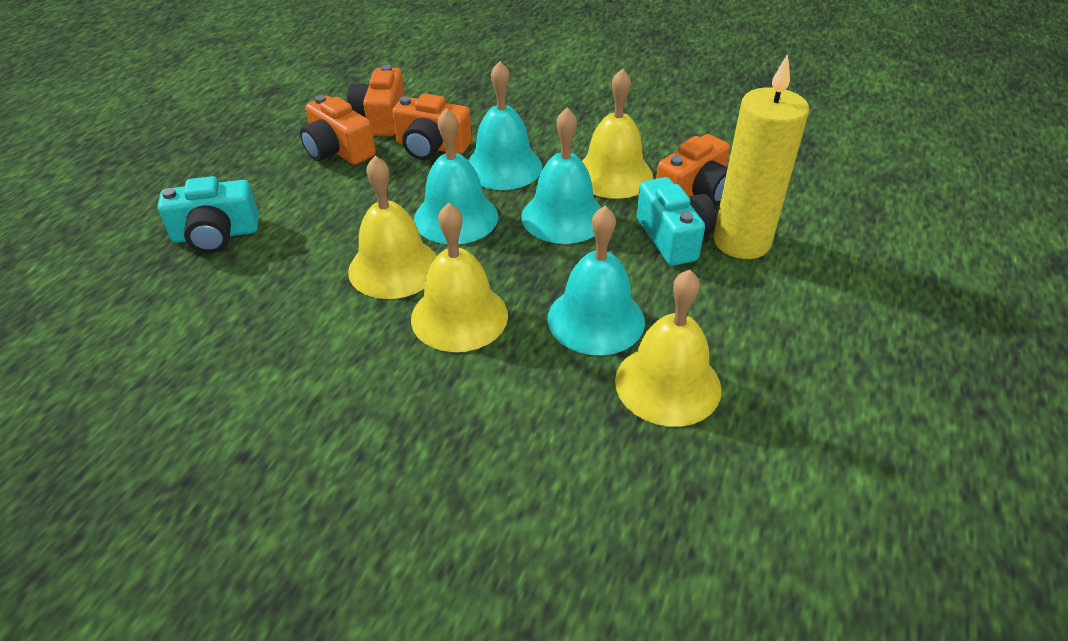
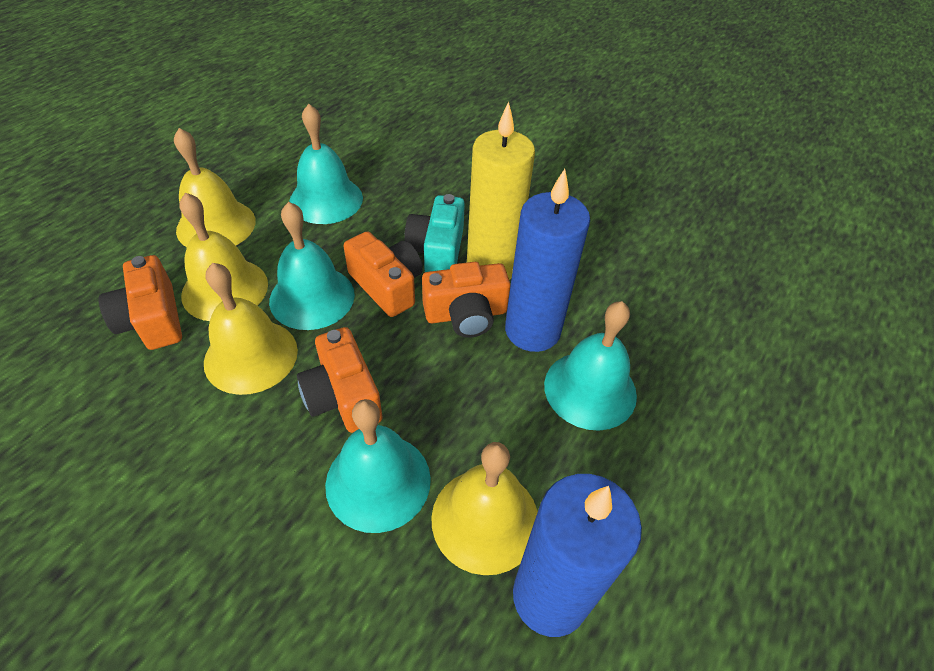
blue candle: none = 0 -> [505,169,590,352] [513,474,642,637] = 2
turquoise camera: [158,176,259,253] [637,177,716,266] = 2 -> [404,194,465,272] = 1

